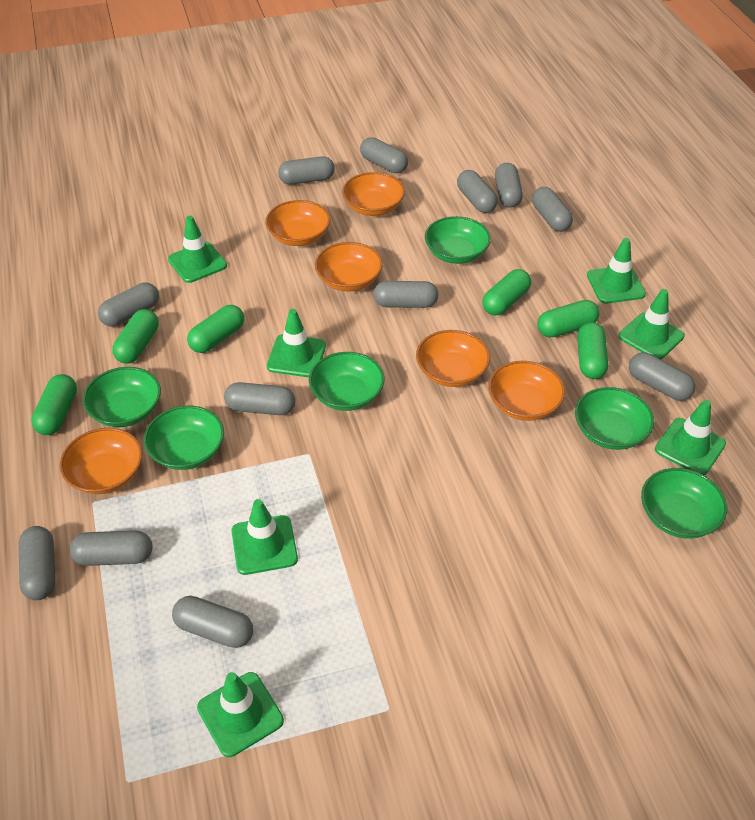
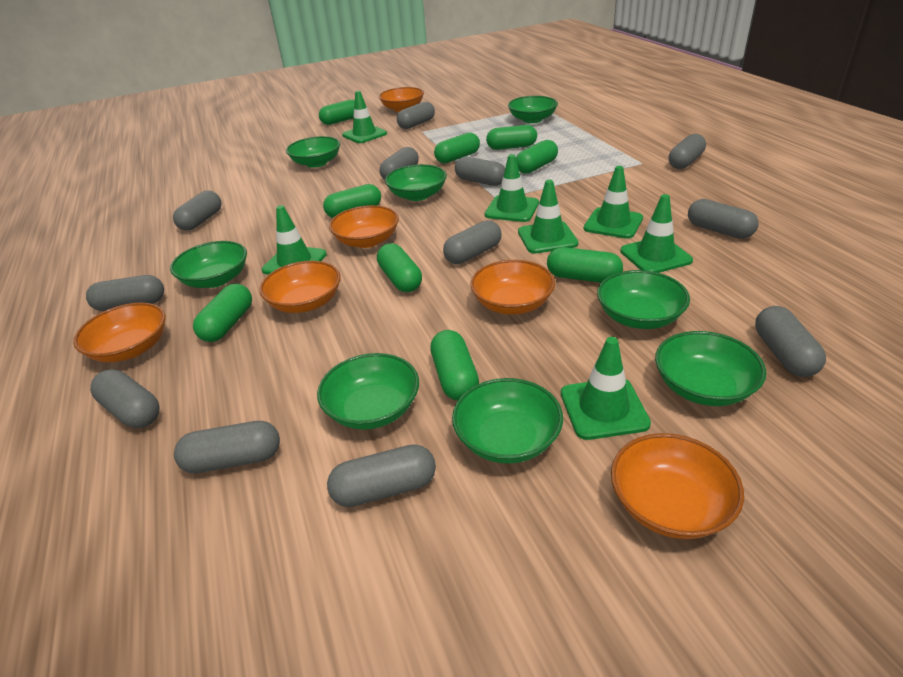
green bowl: [83,367,161,427] [144,406,224,470] [309,352,384,411] [425,216,491,264] [575,387,654,450] [641,468,727,539] = 6 -> [170,241,247,288] [286,136,340,168] [317,353,419,430] [385,164,447,201] [452,378,563,464] [508,96,558,123] [597,270,690,329] [655,331,767,406] = 8
green capsule: [31,374,77,435] [112,309,159,364] [187,305,244,353] [482,269,531,315] [537,300,599,338] [577,322,608,379] = 6 -> [193,284,252,342] [319,100,355,125] [323,184,381,218] [377,243,422,292] [430,330,479,401] [434,133,480,163] [486,125,537,150] [516,140,558,174] [547,247,623,283] = 9

